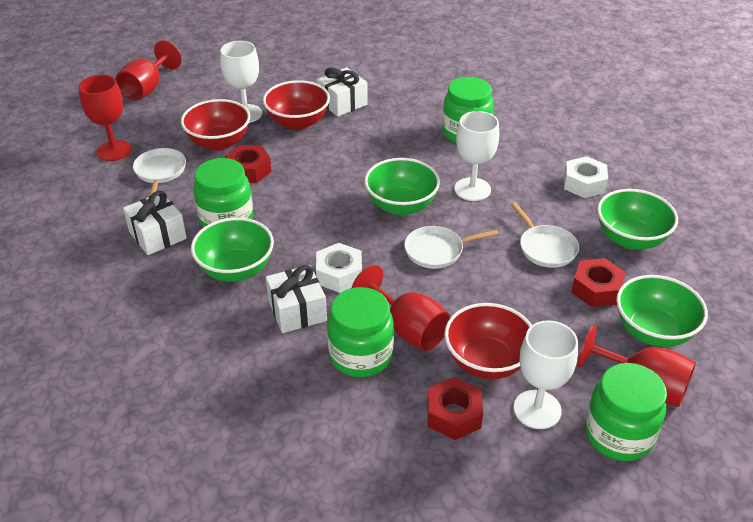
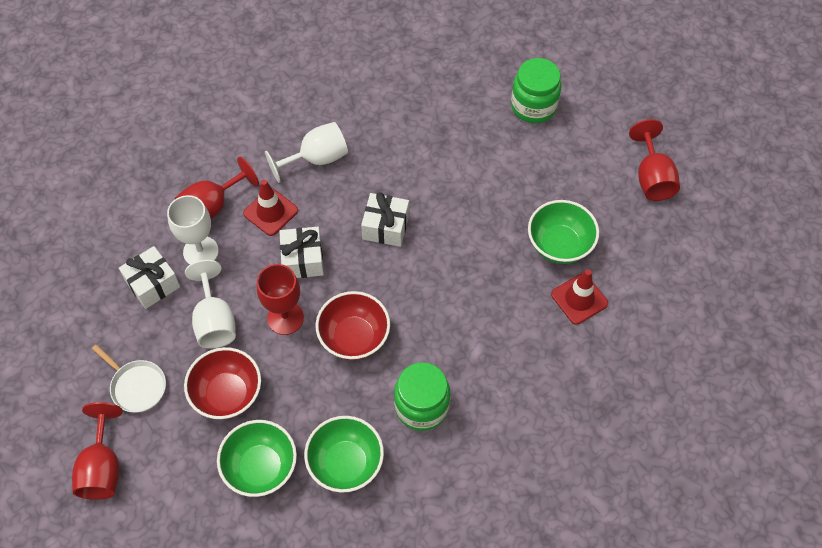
green bowl: [191,217,274,282] [364,158,440,215] [597,189,678,250] [616,275,708,347] = 4 -> [217,420,297,497] [304,416,384,493] [528,200,599,264] = 3
green jar: [194,158,253,228] [327,287,394,377] [443,77,494,143] [585,363,667,461] = 4 -> [394,362,450,431] [511,58,562,123] = 2
red bowl: [181,99,250,151] [263,80,330,130] [444,303,532,379] = 3 -> [184,347,261,419] [316,291,390,360] = 2
red nut: [225,145,272,183] [428,377,483,440] [571,258,626,307] = 3 -> none = 0
red traffic cone: none = 0 -> [243,180,298,236] [551,269,608,325] = 2
white nut: [316,243,362,293] [564,156,608,198] = 2 -> none = 0
white pan: [133,148,186,196] [404,226,498,269] [511,202,579,268] = 3 -> [92,345,166,413] = 1

